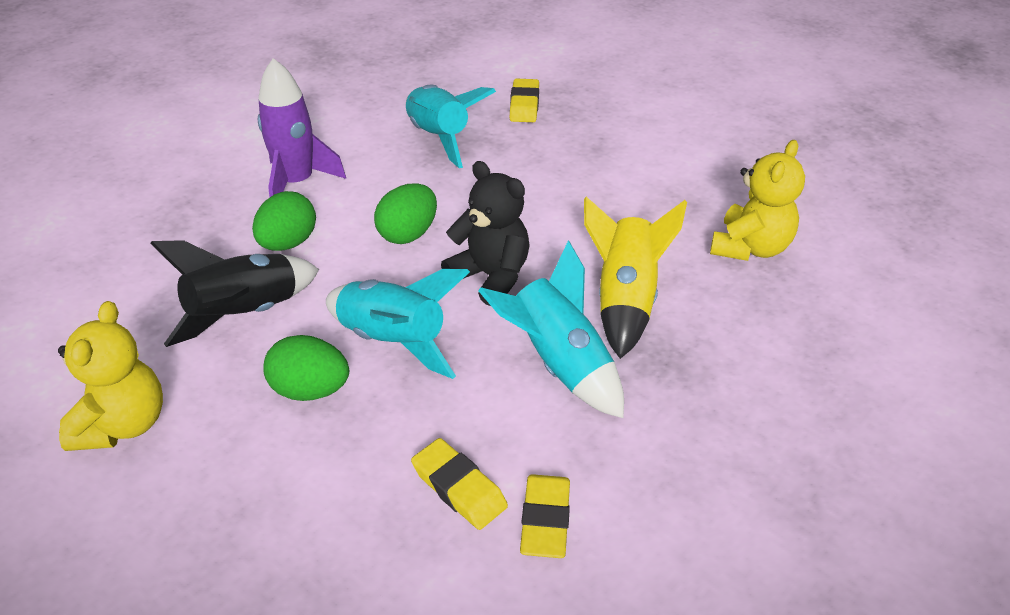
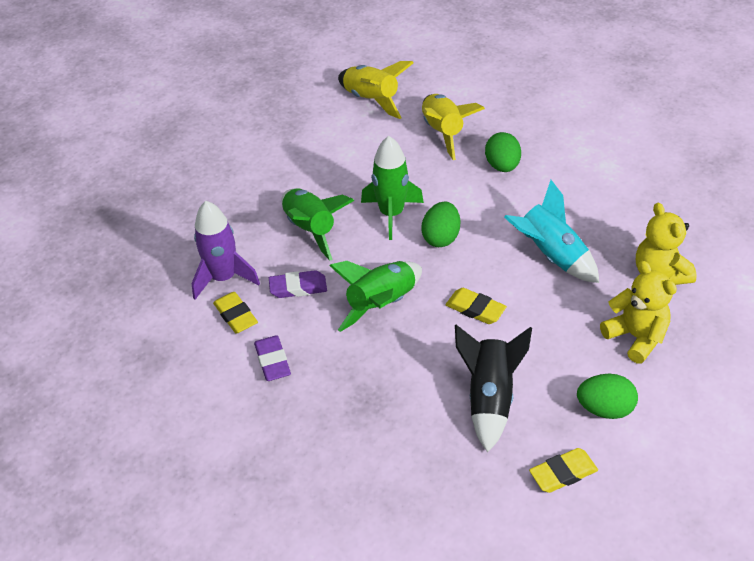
black teddy bear: [441,161,530,306] = 1 -> none = 0
green rocket: none = 0 -> [282,188,354,260] [329,261,422,332] [361,136,424,240] = 3
purple eraser: none = 0 -> [254,335,291,381] [269,270,327,298] = 2
turquoise rocket: [326,269,470,379] [406,85,496,168] [478,241,624,418] = 3 -> [504,180,599,283] = 1
yellow rocket: [584,197,687,359] = 1 -> [338,61,414,119] [422,94,485,160] = 2

